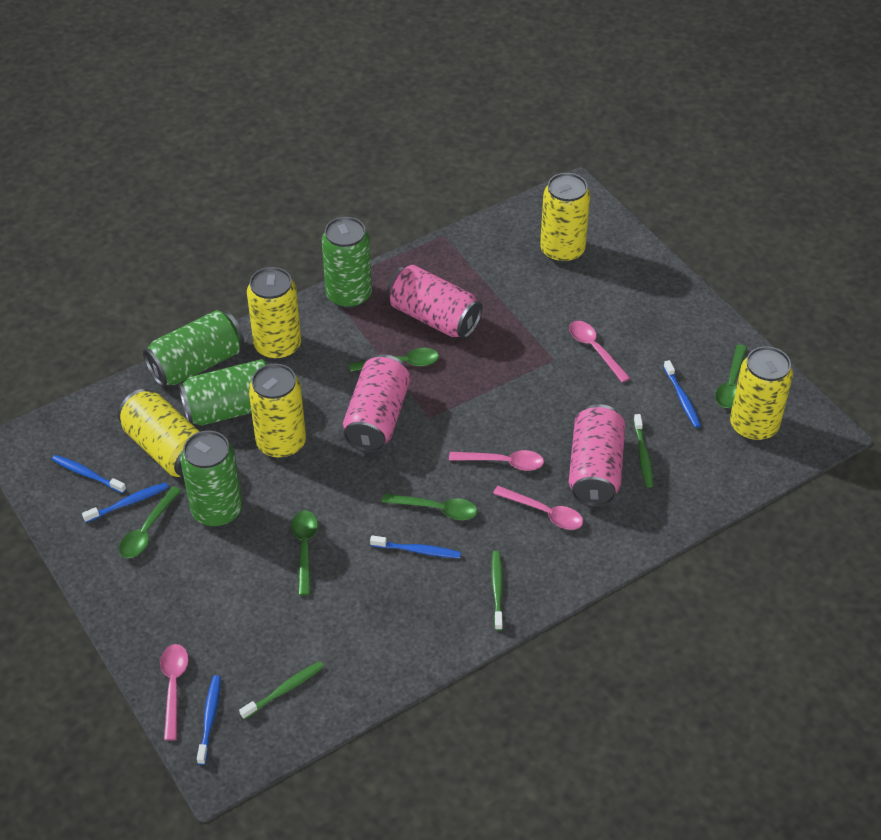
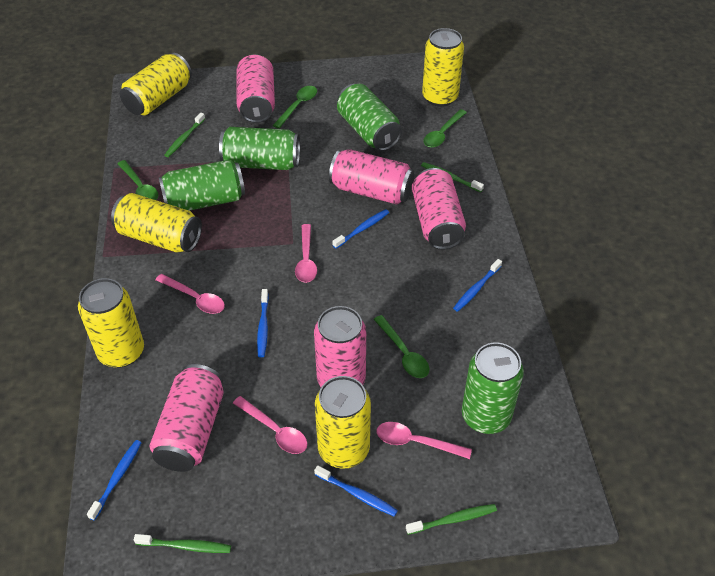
green spoon: [119,486,182,558] [291,510,318,596] [349,348,439,372] [382,493,477,520] [715,344,747,408] = 5 -> [117,160,158,200] [273,86,317,129] [374,315,429,378] [423,109,467,148] = 4
green toothbrush: [239,661,324,719] [491,551,503,631] [634,414,653,487] = 3 -> [134,534,231,553] [165,113,205,157] [406,504,497,535] [421,162,484,192] = 4
pink can: [343,355,410,452] [387,265,483,339] [569,404,625,507] = 3 -> [150,364,224,472] [237,54,275,123] [314,306,366,387] [329,149,414,205] [412,168,466,250] = 5

